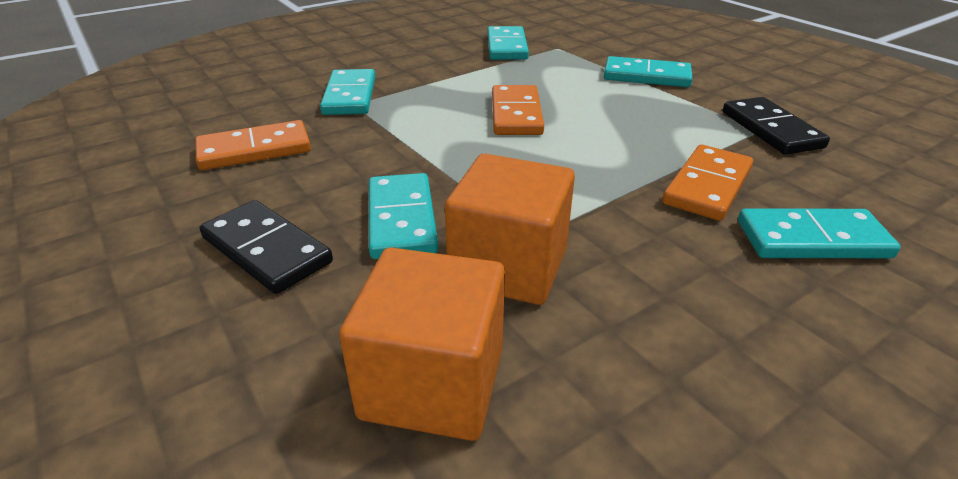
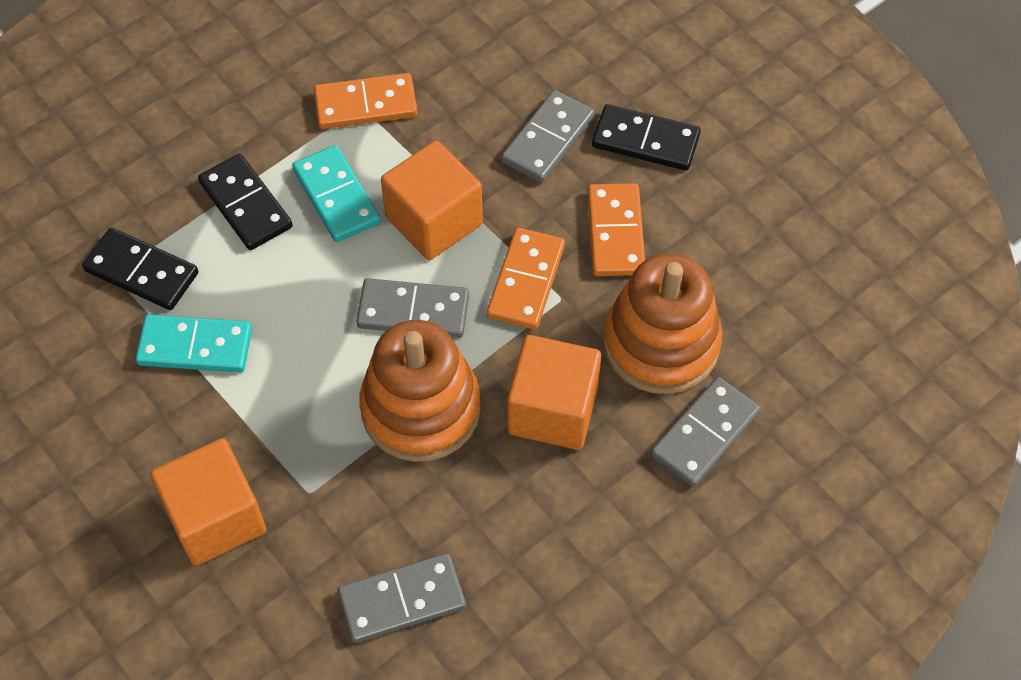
black domino: [200,200,333,294] [723,97,830,155] = 2 -> [82,228,199,310] [198,154,292,250] [592,104,701,171] = 3
grey domino: none = 0 -> [337,553,466,643] [356,278,469,338] [501,90,595,183] [651,377,761,487] = 4
orange cube: [339,247,505,441] [445,154,575,305] = 2 -> [150,438,266,566] [381,141,483,260] [507,335,601,450] = 3
orange stacking toy: none = 0 -> [359,320,481,462] [603,253,723,394] = 2
turquoise domino: [320,69,375,115] [369,173,438,259] [487,26,529,60] [604,56,693,87] [738,208,901,258] = 5 -> [135,314,252,373] [292,145,381,242] = 2

